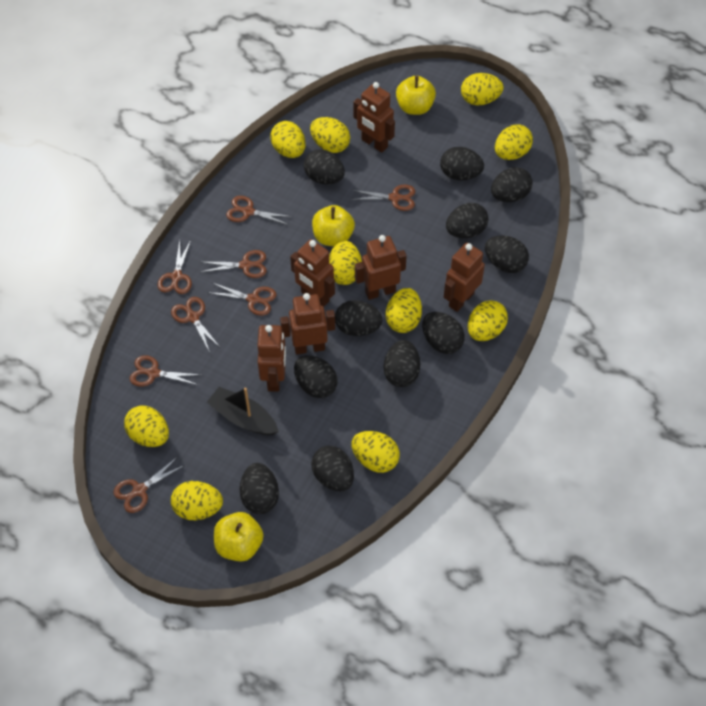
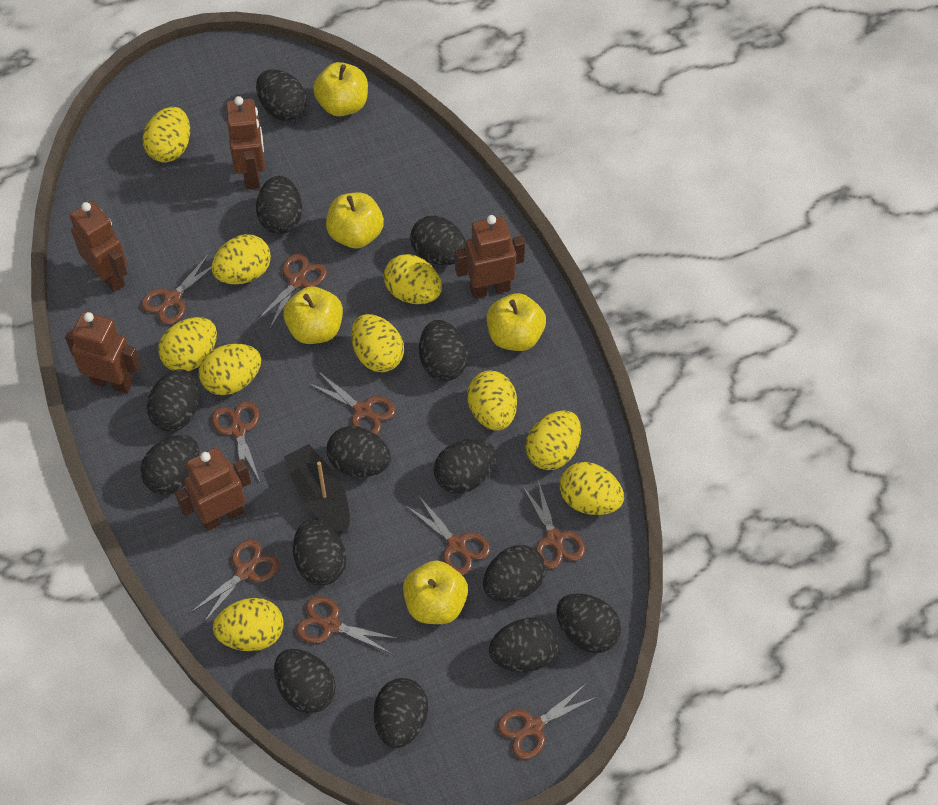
black egg: [240,463,279,514] [294,355,337,398] [304,149,345,184] [311,446,354,491] [335,300,382,336] [384,340,420,387] [422,312,465,354] [440,147,484,180] [446,203,489,238] [485,236,529,273] [491,167,533,202] = 11 -> [140,435,199,494] [147,369,199,431] [256,69,307,121] [256,176,302,234] [274,649,336,713] [293,519,346,585] [327,426,391,477] [374,678,428,748] [410,216,466,265] [419,320,468,381] [434,439,497,493] [483,545,546,602] [489,618,559,672] [556,593,621,653] = 14
brown robot: [257,325,286,392] [280,293,335,354] [290,239,335,307] [353,82,395,153] [355,235,407,300] [444,243,485,312] = 6 -> [65,312,141,393] [70,201,127,292] [175,447,251,531] [226,96,265,189] [455,215,525,299] = 5
brown scissors: [113,457,185,513] [129,355,200,387] [157,240,192,294] [171,297,221,352] [201,250,267,278] [210,283,276,316] [226,196,293,225] [351,185,415,211] = 8 -> [142,254,212,325] [190,539,279,624] [212,401,260,482] [256,254,327,328] [296,596,398,654] [308,372,396,435] [405,495,490,575] [498,683,597,759] [522,480,585,569] = 9
yellow apple: [214,512,263,562] [312,205,355,247] [396,75,436,115] = 3 -> [283,286,343,344] [313,62,368,116] [326,193,384,248] [403,561,468,624] [487,293,546,351] = 5

